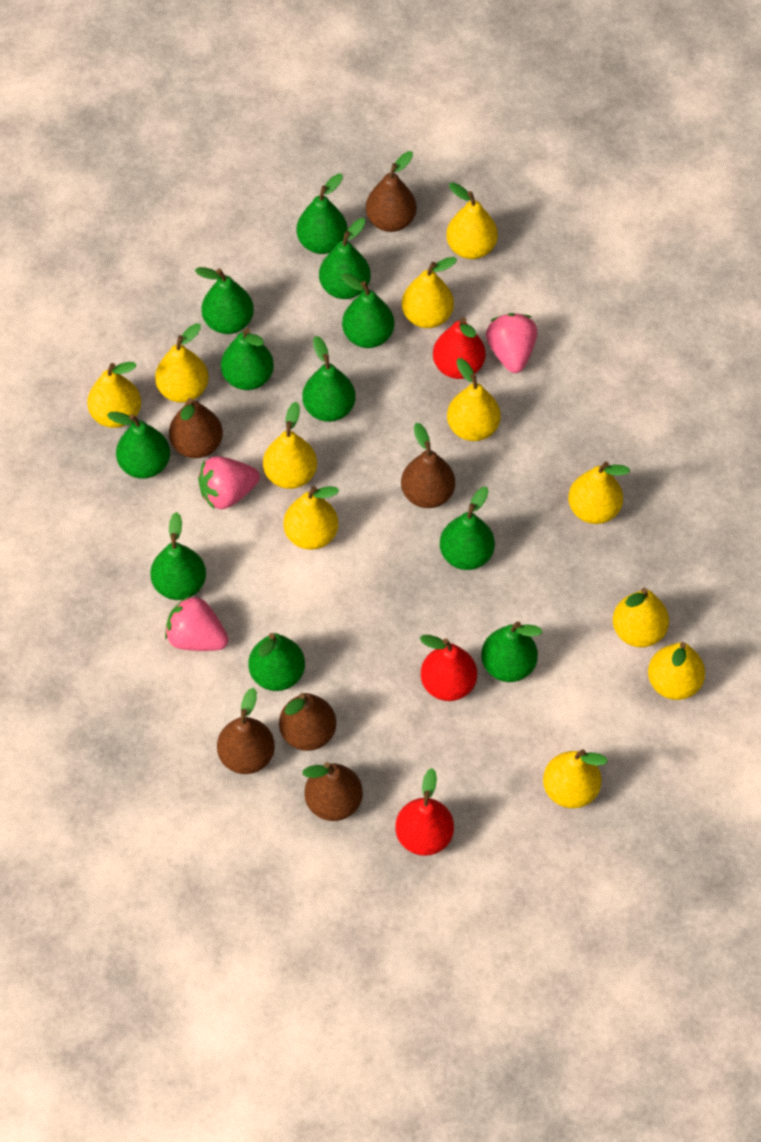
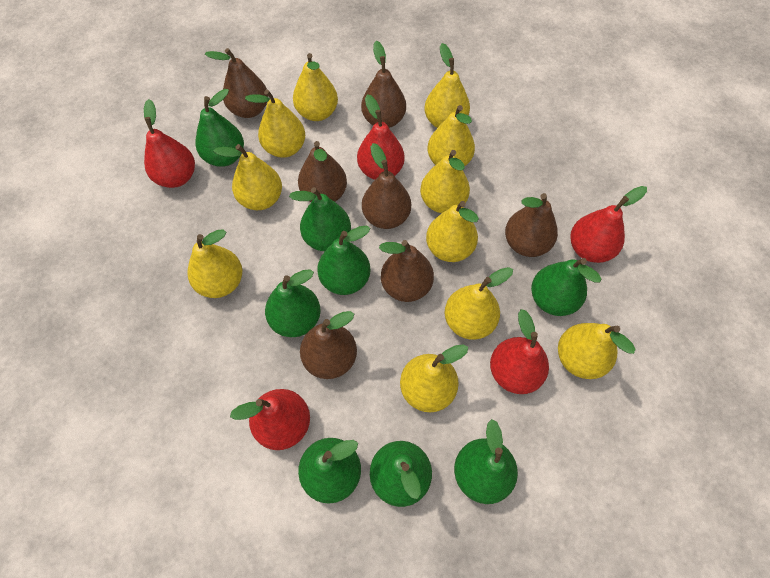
brown pear: [169,398,223,458] [217,688,275,774] [279,693,336,751] [302,762,363,821] [366,151,416,232] [401,423,455,508] = 6 -> [205,48,268,118] [298,141,347,202] [300,311,357,379] [361,41,406,128] [362,143,411,229] [379,240,434,302] [505,193,558,257] = 7
green pear: [107,412,170,479] [150,512,206,600] [195,267,254,334] [221,328,274,390] [249,633,305,691] [297,174,348,254] [302,336,356,422] [319,218,371,299] [341,273,394,348] [440,487,495,570] [481,621,543,682] = 11 -> [196,89,244,167] [265,269,321,337] [289,187,351,251] [298,438,361,504] [317,226,371,295] [370,441,432,507] [454,419,518,504] [531,258,601,316] = 8
pink strawberry: [165,595,229,651] [198,456,260,509] [486,313,537,373] = 3 -> none = 0
red pear: [395,768,454,856] [420,635,477,701] [433,317,486,379] = 3 -> [144,99,195,188] [230,389,310,450] [357,94,405,180] [490,309,549,394] [570,186,647,263] = 5

